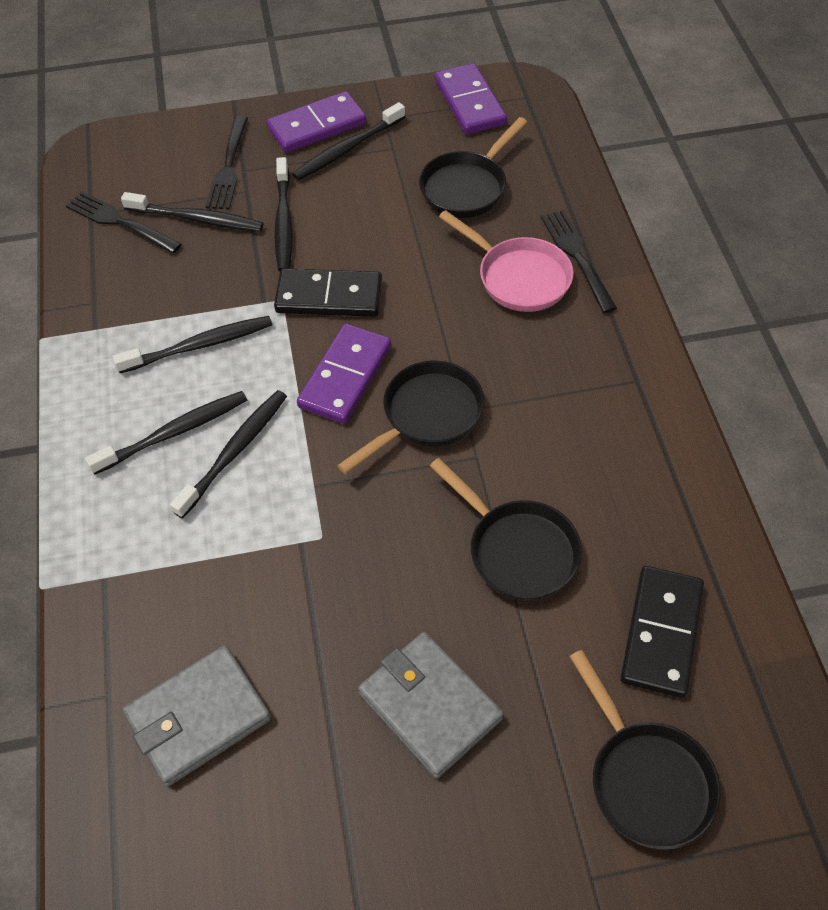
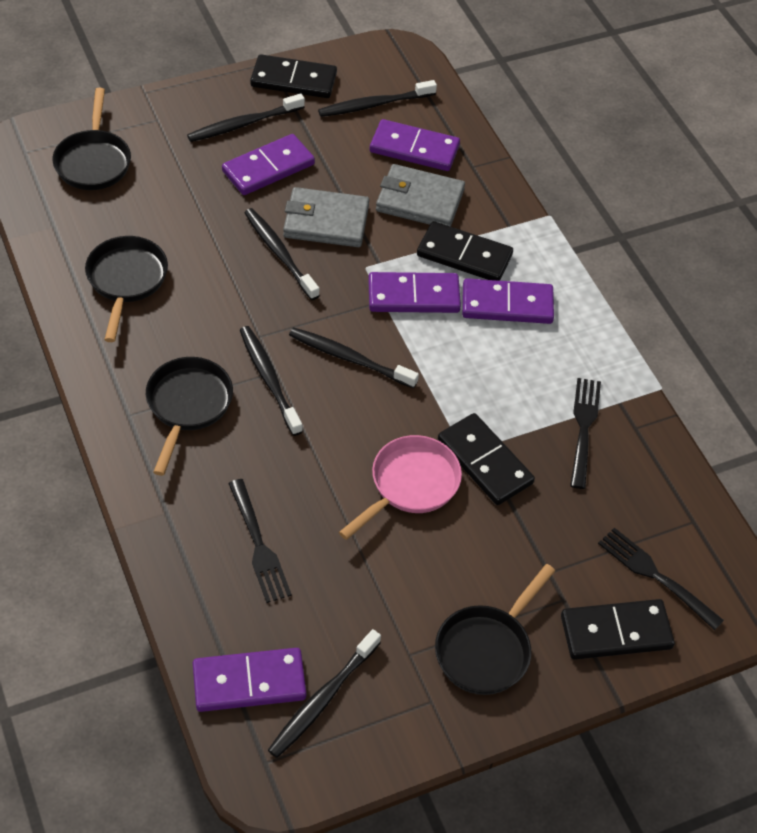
black domino: [274,268,382,317] [620,566,704,698] = 2 -> [250,54,337,98] [417,221,513,281] [438,413,535,505] [561,599,675,660] = 4
purple domino: [266,91,366,153] [297,324,391,424] [435,63,507,134] = 3 -> [193,648,306,712] [222,134,315,195] [368,272,461,313] [370,119,460,171] [462,278,554,324] = 5

